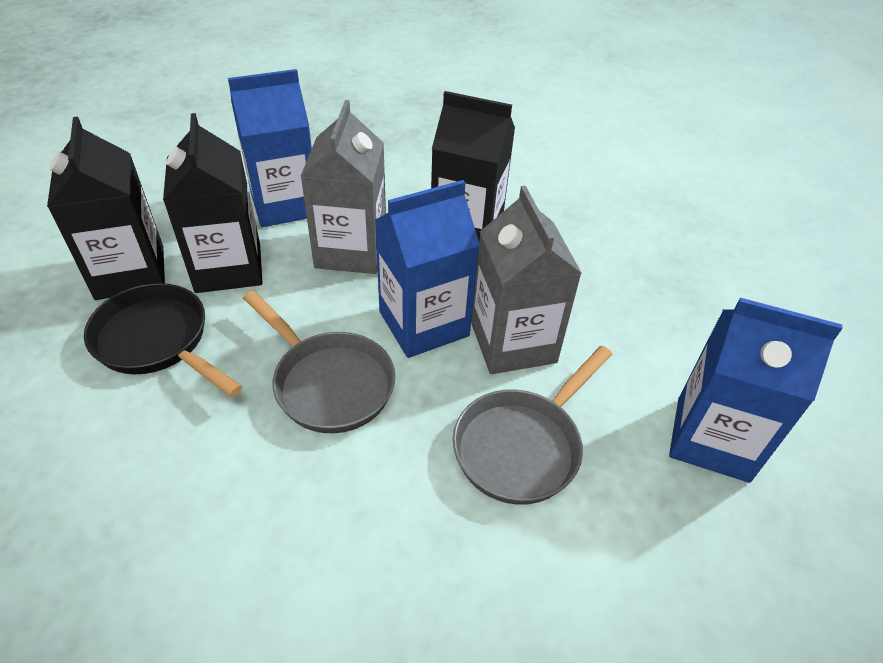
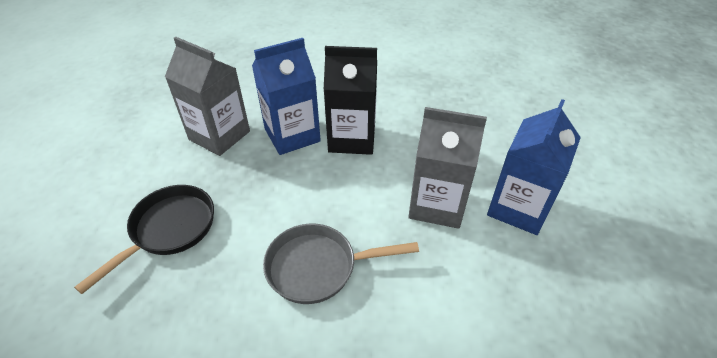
black carton: [47,116,165,300] [163,113,262,293] [431,91,515,240] = 3 -> [323,46,377,155] = 1
blue carton: [228,69,312,227] [375,180,480,358] [669,298,842,483] = 3 -> [252,38,321,155] [487,99,581,235] = 2
grey pan: [243,291,395,433] [453,346,612,505] = 2 -> [263,224,419,304] = 1

